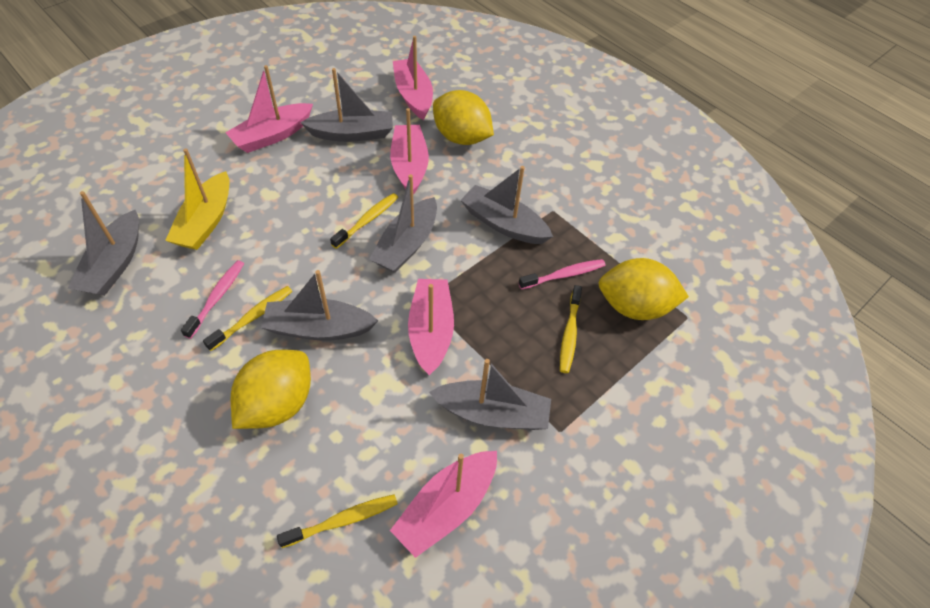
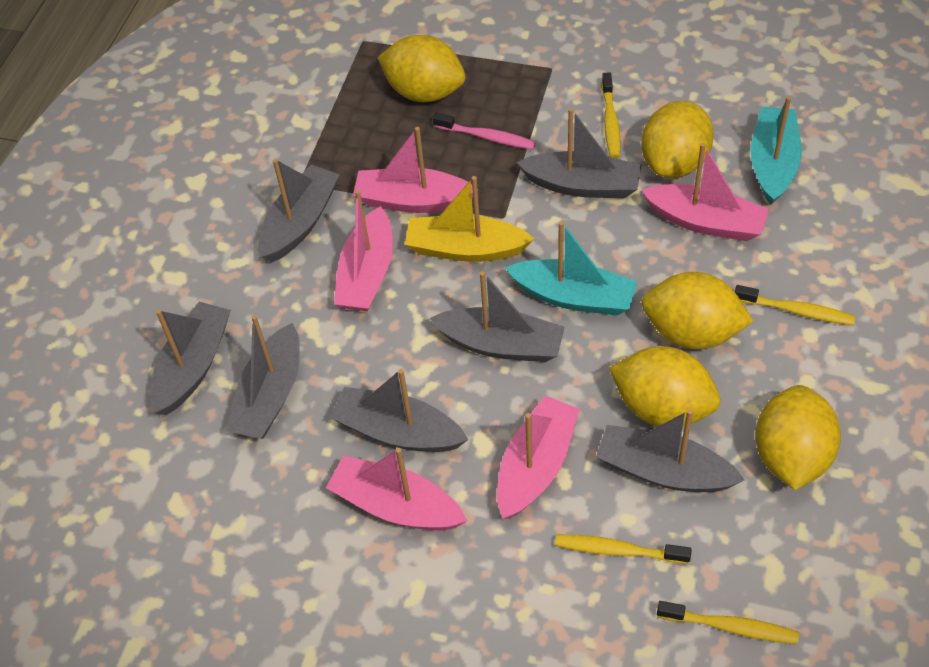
grey boat: [68,191,139,296] [261,270,378,341] [300,68,393,142] [369,174,437,273] [429,359,551,430] [461,166,553,244] = 6 -> [150,302,231,415] [226,315,300,439] [258,159,340,263] [330,369,468,452] [429,271,565,362] [516,108,642,198] [596,409,745,492] = 7
pink toothbrush: [181,260,244,339] [519,259,606,290] = 2 -> [433,113,536,150] = 1
turquoise boat: none = 0 -> [505,221,637,316] [751,96,802,205] = 2
yellow lemon: [231,350,311,429] [433,90,494,145] [599,258,689,320] = 3 -> [377,35,465,102] [609,346,721,426] [641,101,714,178] [642,272,754,349] [755,385,841,490] = 5

